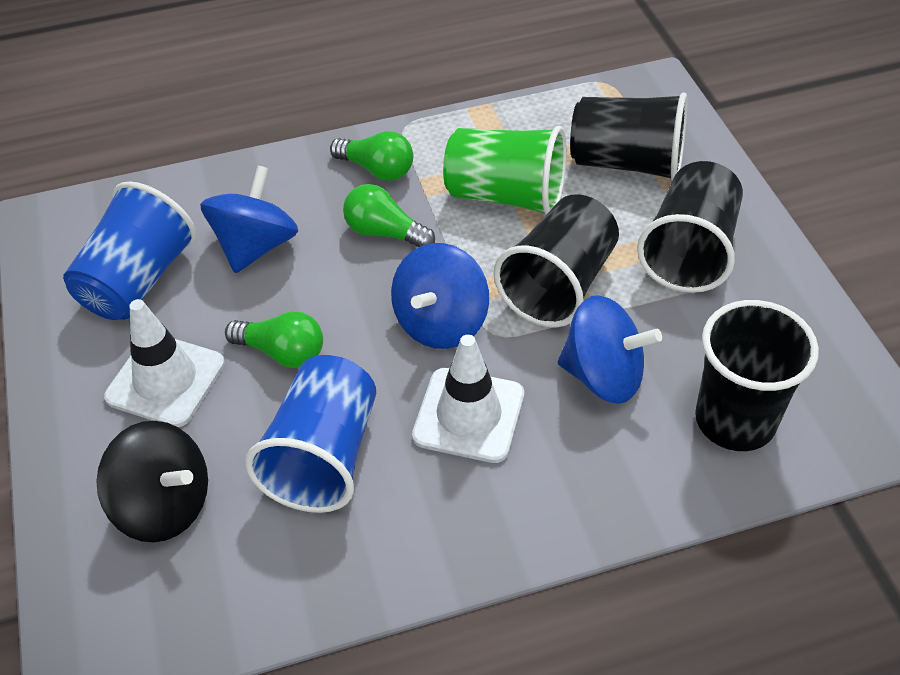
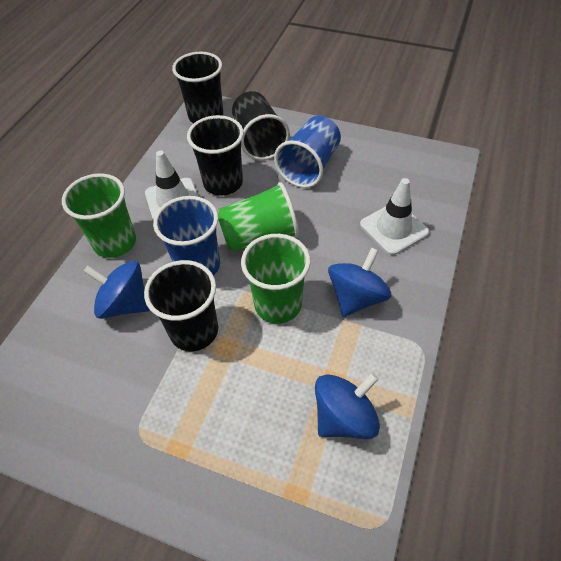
black spinning top: [96,421,208,542] = 1 -> none = 0
green cup: [443,126,567,215] = 1 -> [62,173,136,258] [218,182,299,252] [241,234,311,324] = 3
green light bulb: [225,311,323,368] [330,131,413,181] [343,184,435,247] = 3 -> none = 0

